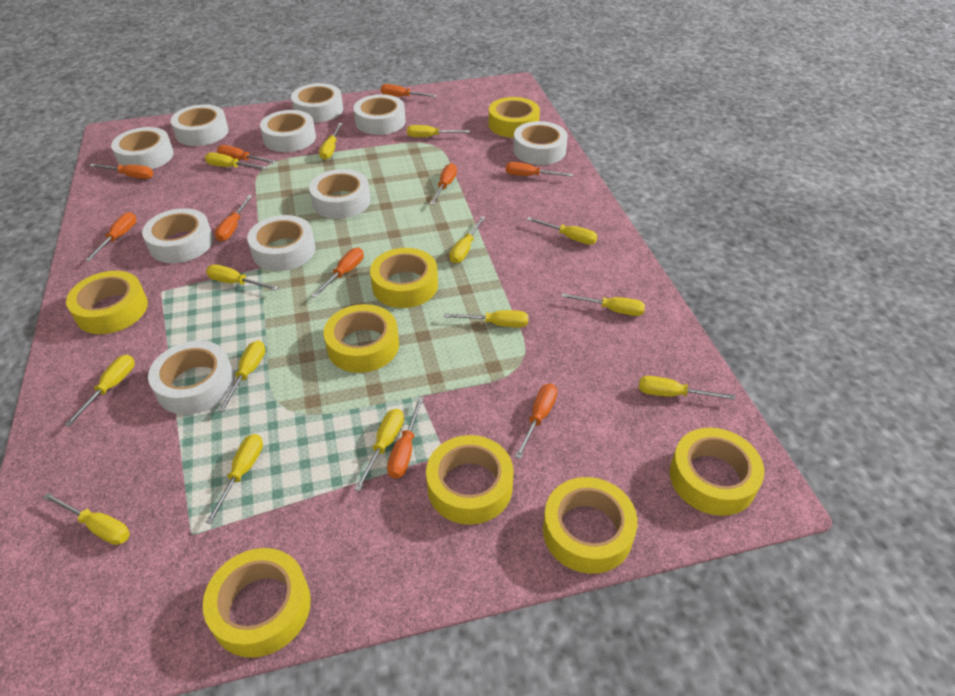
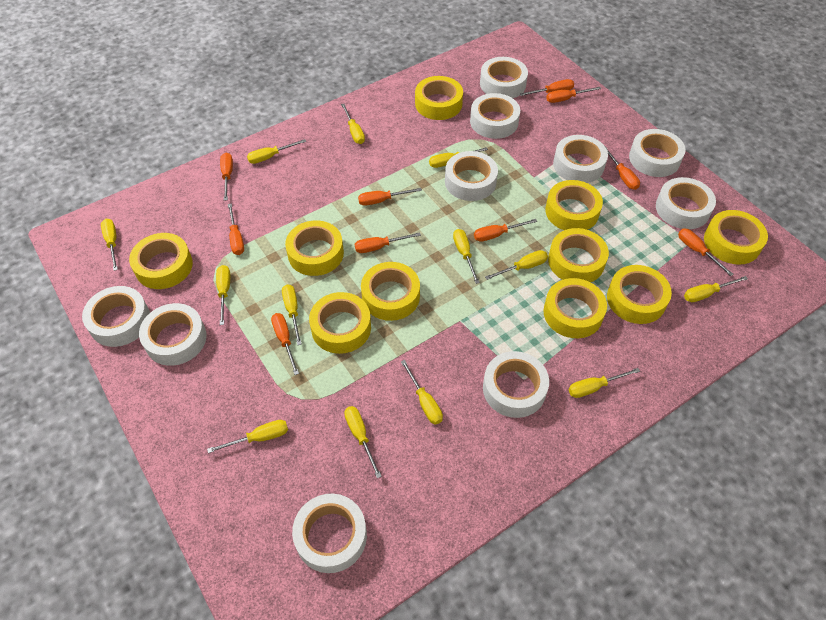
yellow screwdriver: [43,493,130,545] [64,355,135,427] [205,152,267,170] [206,265,279,291] [206,434,263,524] [218,340,265,412] [319,123,343,160] [354,409,404,491] [407,125,470,137] [443,310,528,327] [449,216,485,263] [527,217,597,245] [561,293,645,316] [639,376,735,400] = 14 -> [101,219,118,271] [207,420,288,453] [216,265,230,325] [247,139,306,164] [282,284,302,345] [341,104,365,144] [344,406,382,478] [401,360,443,424] [429,147,488,168] [453,229,480,284] [485,250,548,280] [569,368,640,398] [684,276,748,302] = 13
yellow tape: [66,271,148,334] [203,548,311,658] [323,304,399,373] [370,248,438,308] [426,435,514,525] [489,97,540,138] [543,477,638,574] [670,428,764,516] = 8 -> [129,233,193,289] [285,220,344,276] [309,292,371,354] [361,262,420,321] [415,76,463,120] [543,278,607,338] [545,180,603,230] [548,228,609,282] [607,265,672,324] [704,210,768,265] = 10

